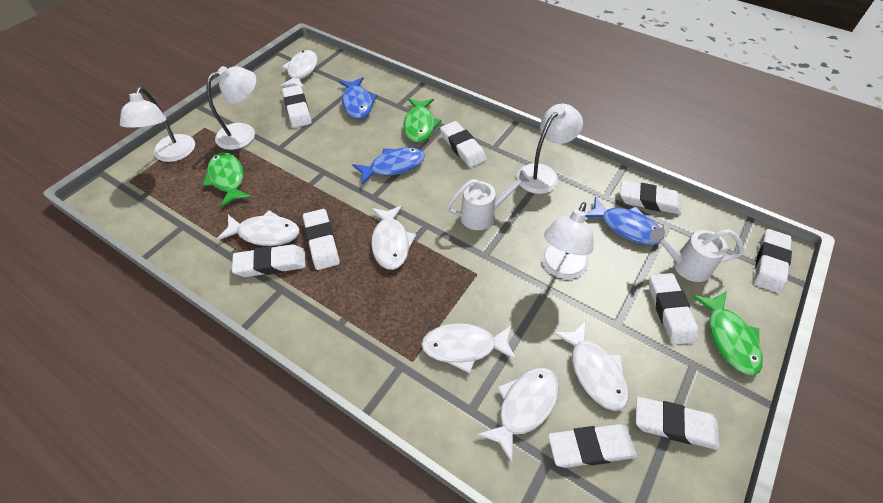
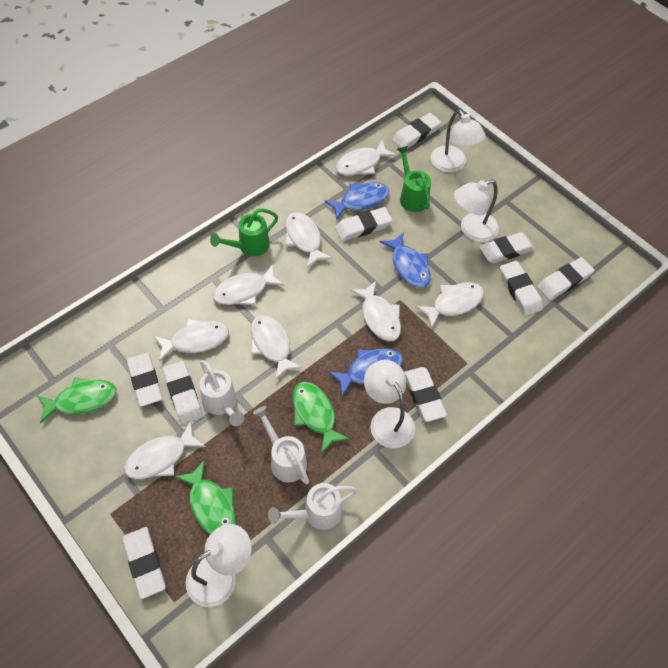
green watering can: none = 0 -> [210,208,278,256] [397,146,431,212] = 2
white fish: [216,210,299,246] [280,50,318,89] [371,205,416,270] [421,324,517,373] [477,368,559,463] [553,320,628,411] = 6 -> [124,421,206,479] [154,319,229,362] [212,264,284,305] [251,315,303,380] [285,212,333,268] [336,140,397,176] [350,281,401,341] [416,282,484,329] = 8
white watering can: [446,170,531,230] [650,227,744,282] = 2 -> [200,360,244,426] [253,406,309,484] [268,483,358,530] = 3

